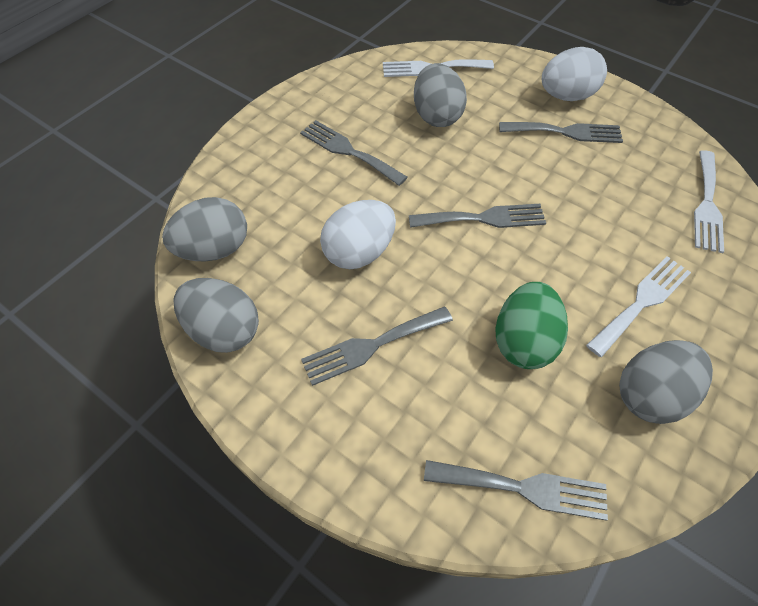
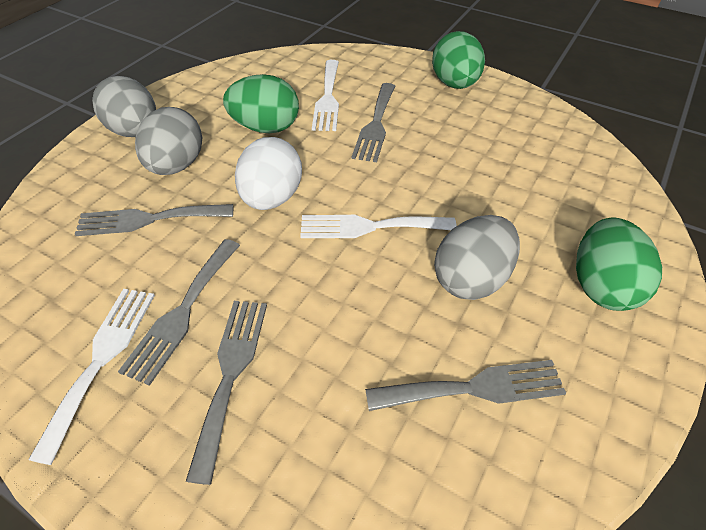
green egg: [495,282,568,369] = 1 -> [223,74,299,133] [432,31,485,89] [576,218,662,311] = 3
grey egg: [162,197,247,261] [173,278,259,353] [414,63,467,127] [619,340,713,424] = 4 -> [92,76,156,137] [135,107,202,175] [434,215,520,300] = 3
white egg: [320,200,396,269] [542,47,607,101] = 2 -> [235,137,302,210] = 1

